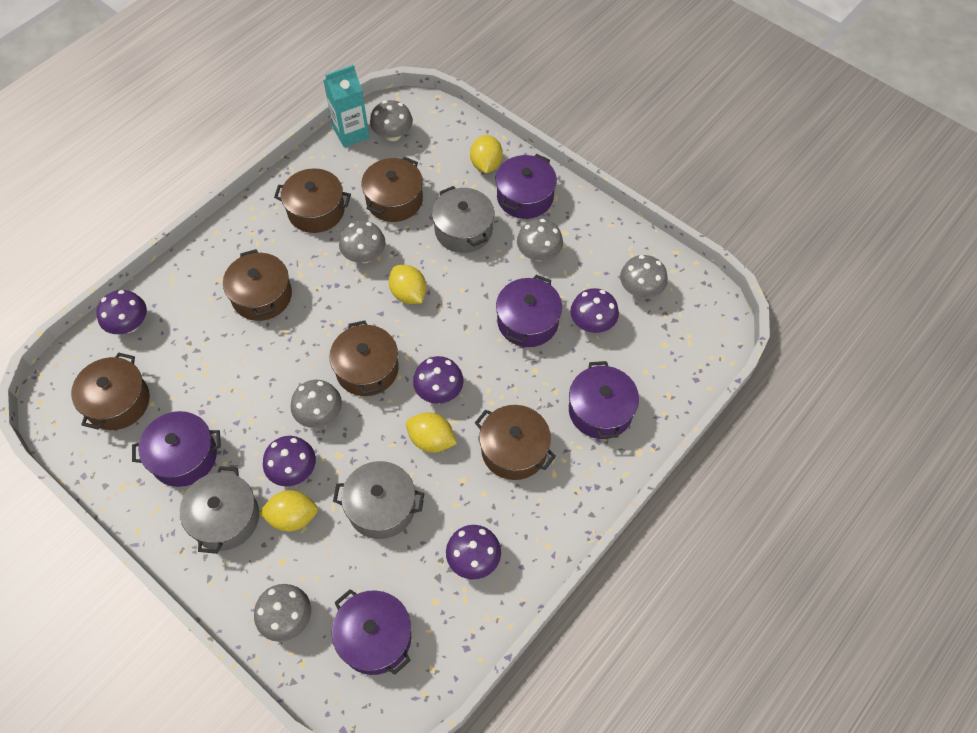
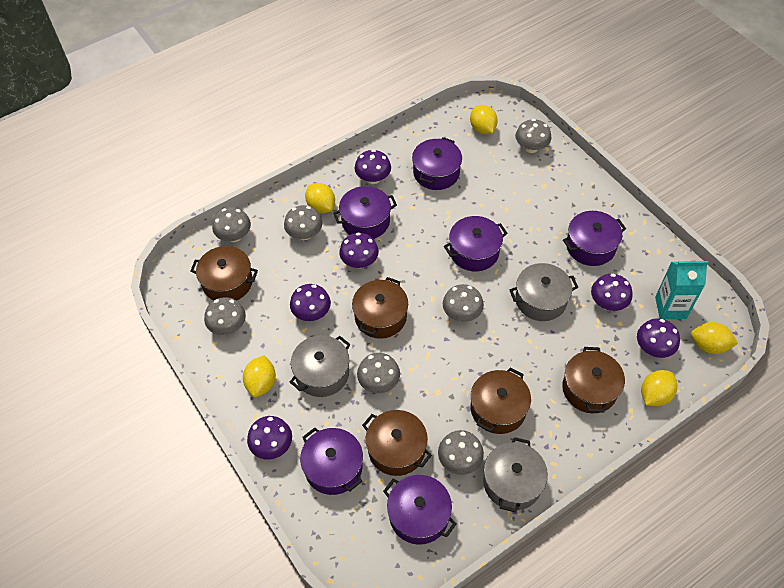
brown pot: [71,352,150,430] [223,249,292,321] [274,168,351,233] [329,320,399,396] [361,156,423,222] [475,405,556,480] = 6 -> [190,246,258,300] [352,277,408,339] [362,410,432,476] [471,368,531,434] [562,347,625,413] = 5
grey mushroom: [254,584,311,642] [291,380,342,428] [339,221,385,263] [370,100,413,141] [517,219,563,261] [620,255,668,298] = 6 -> [204,297,246,335] [212,207,251,242] [284,205,322,240] [357,353,400,393] [438,430,484,475] [443,284,484,322] [515,119,551,153] = 7
purple mushroom: [96,290,147,334] [263,436,316,487] [413,356,464,404] [446,525,501,580] [570,288,619,333] = 5 -> [247,416,292,459] [290,284,331,321] [339,233,379,268] [355,149,391,184] [591,274,633,311] [637,318,680,358] = 6
purple pot: [132,411,221,487] [332,589,411,675] [496,154,557,219] [496,275,562,347] [569,361,639,439] = 5 -> [300,428,363,495] [333,186,397,239] [383,475,456,545] [412,137,462,190] [444,216,508,272] [563,211,626,266] = 6
yellow lemon: [259,490,318,532] [389,265,427,304] [406,412,457,453] [470,135,503,173] = 4 -> [243,355,276,397] [305,183,335,213] [470,105,498,134] [641,370,677,406] [691,322,738,354] = 5

